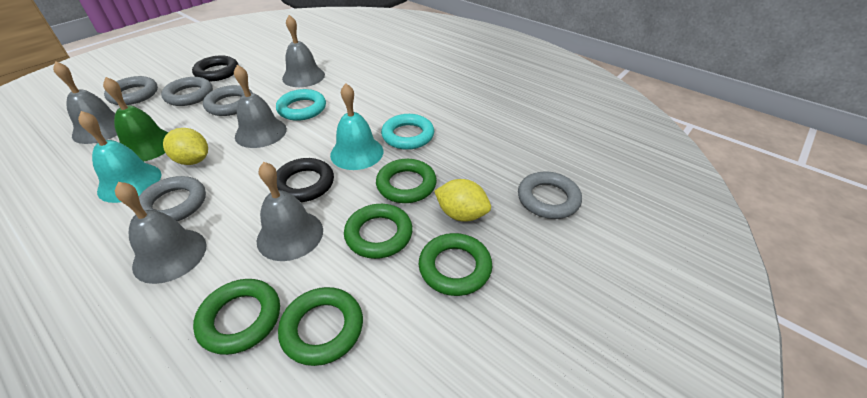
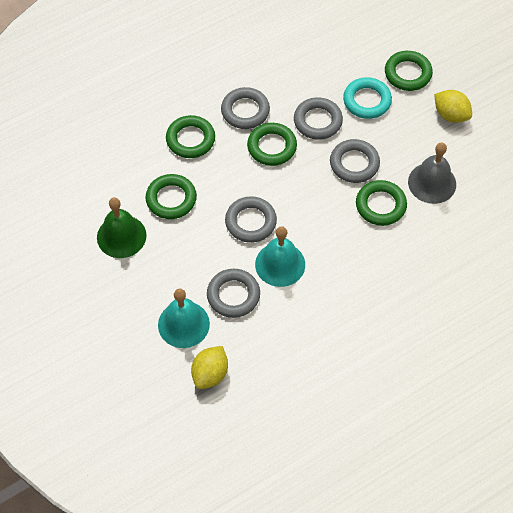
black ring: [192,55,238,81] [276,158,334,202] = 2 -> none = 0
grey bell: [53,61,117,144] [115,182,207,284] [234,65,287,148] [257,162,323,261] [282,15,325,87] = 5 -> [408,142,456,204] = 1
turquoise ring: [276,89,326,121] [381,114,434,150] = 2 -> [343,77,392,119] = 1

